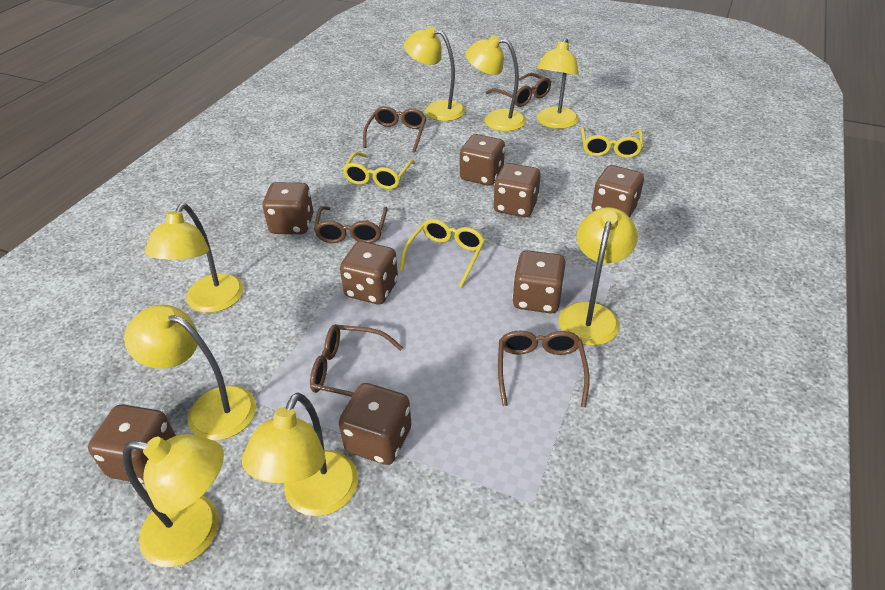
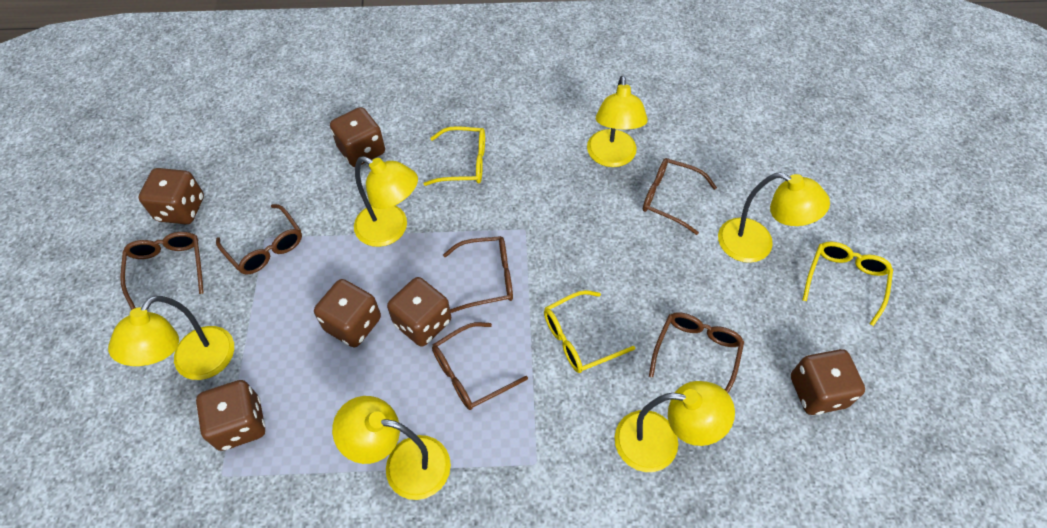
brown dice: [88,404,176,484] [262,182,314,234] [339,383,411,465] [340,241,398,304] [460,134,505,186] [493,163,541,217] [512,250,566,314] [591,165,644,218] = 8 -> [138,168,204,224] [196,380,265,451] [314,279,381,347] [330,107,385,167] [387,277,451,347] [791,349,865,415] = 6
brown glasses: [310,324,403,397] [314,206,388,243] [363,106,426,153] [486,73,551,107] [498,331,590,407] = 5 -> [120,232,204,310] [216,204,302,275] [432,322,528,410] [443,236,513,313] [643,158,717,235] [649,312,744,393] = 6
yellow lamp: [123,434,224,567] [124,304,256,441] [145,203,244,313] [242,392,358,516] [404,26,465,121] [465,35,526,131] [537,38,579,129] [559,207,638,346] = 8 -> [108,296,234,380] [332,396,451,500] [354,156,418,247] [587,76,648,167] [615,381,735,472] [718,172,830,263] = 6

